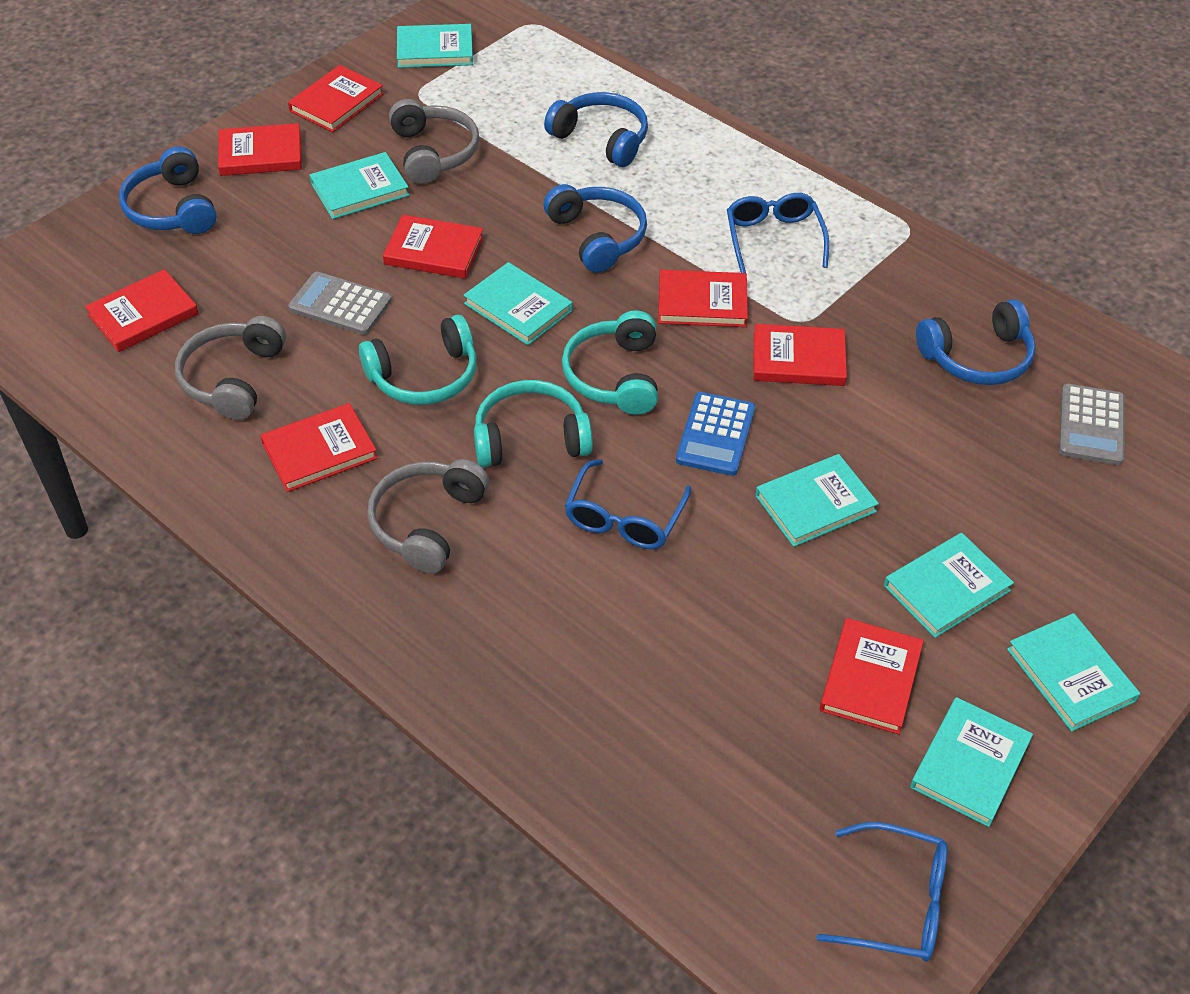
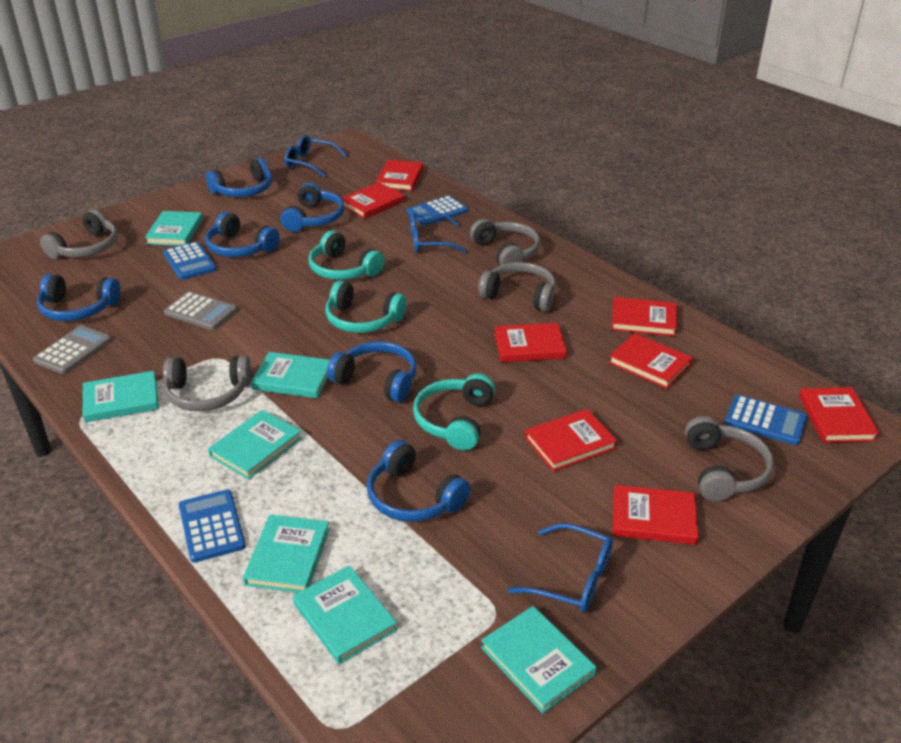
blue calculator: [676,392,755,476] = 1 -> [163,242,217,280] [179,490,246,563] [407,195,468,226] [725,395,807,445] = 4
blue headphones: [119,146,217,234] [543,184,647,273] [544,92,648,167] [916,299,1036,385] = 4 -> [37,274,121,321] [205,212,280,257] [206,158,272,197] [280,183,345,232] [327,341,417,403] [367,440,471,522] = 6
grey headphones: [175,316,286,420] [367,459,489,574] [389,99,479,184] = 3 -> [40,210,118,259] [163,356,251,411] [470,219,540,265] [478,262,556,312] [685,416,774,501] = 5

